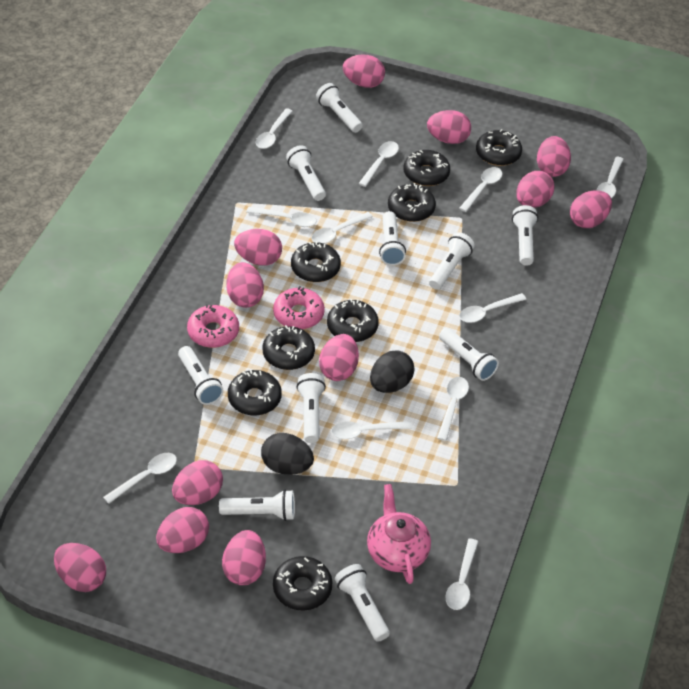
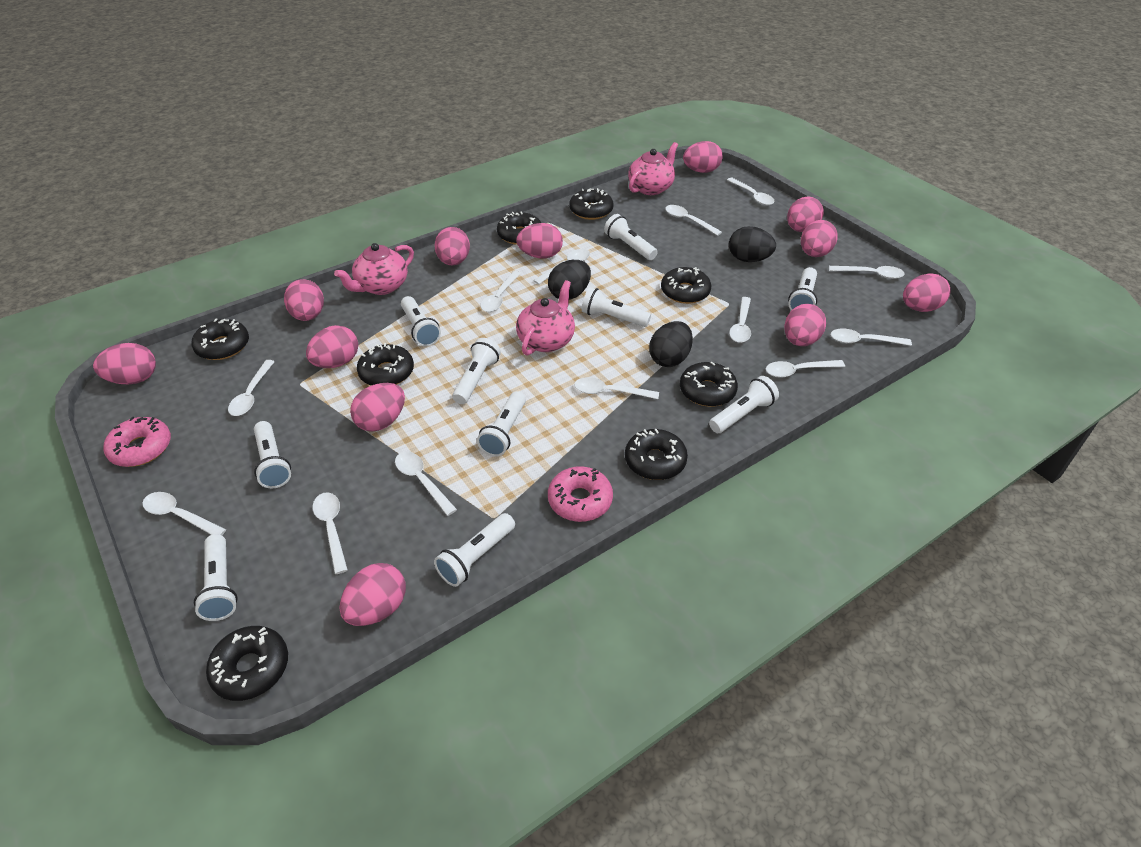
black egg: [261,433,314,475] [370,351,415,393] = 2 -> [548,260,591,300] [649,321,693,367] [729,226,776,262] = 3
pink teapot: [367,484,431,584] = 1 -> [334,243,414,295] [516,280,575,356] [628,142,678,195] = 3
white spoon: [103,453,177,504] [246,207,317,227] [256,108,292,149] [311,212,373,244] [331,421,412,439] [358,141,399,187] [437,377,469,441] [445,538,479,610] [459,167,502,212] [459,293,526,323] [597,157,624,198] = 11 -> [142,492,226,535] [228,360,275,416] [312,492,348,574] [395,452,457,516] [480,271,521,312] [533,249,590,285] [574,377,659,399] [665,205,722,236] [727,178,775,205] [729,297,751,343] [766,360,845,378] [829,266,905,279] [831,328,912,346] = 13

